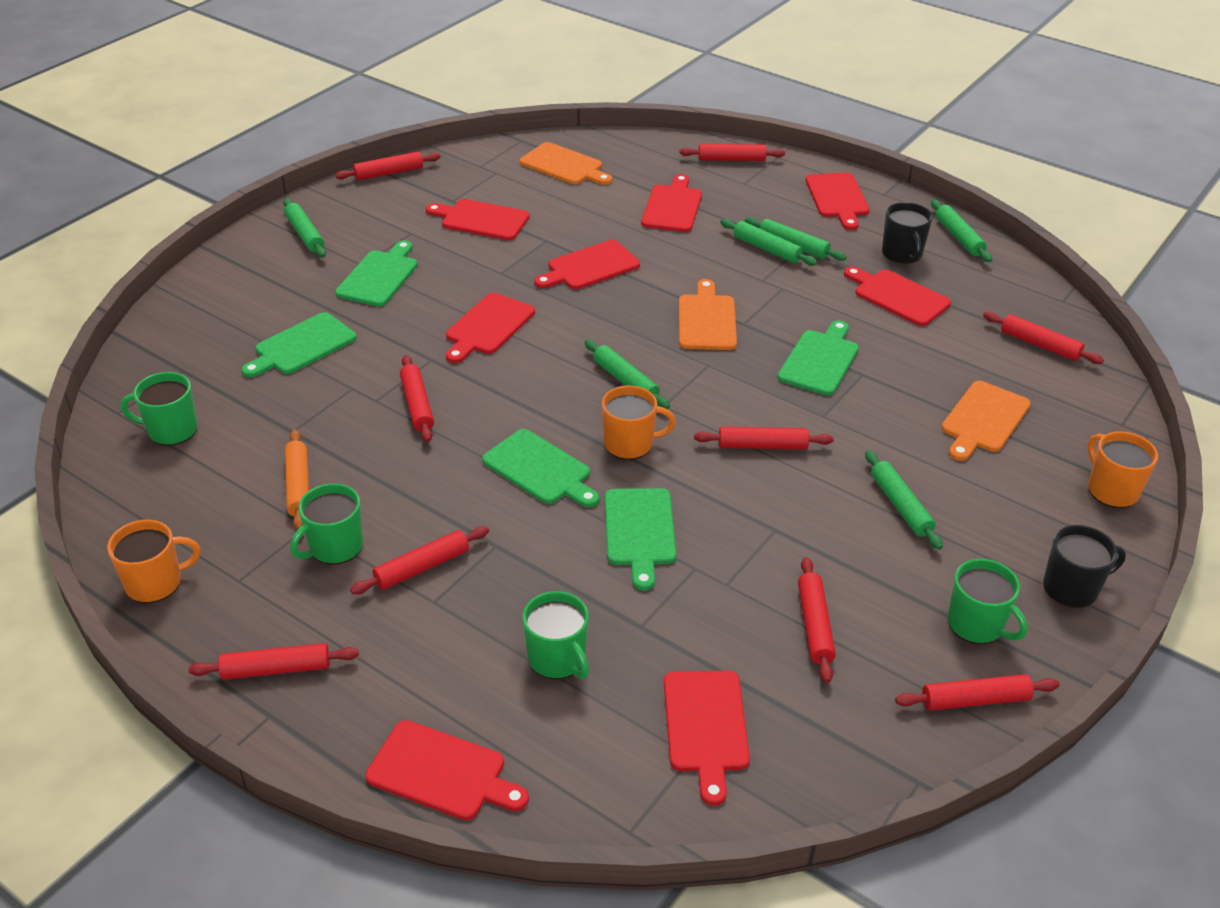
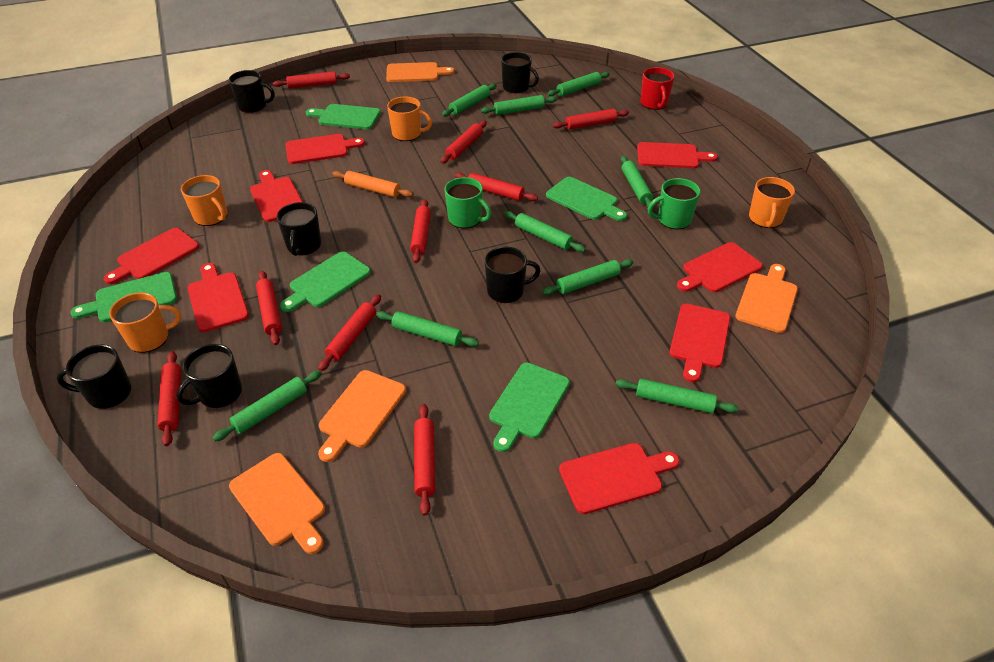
black mug: [882,202,933,264] [1043,525,1126,608] = 2 -> [56,345,131,409] [176,344,242,408] [229,70,275,113] [277,202,321,256] [484,247,540,303] [501,52,539,93] = 6
green mug: [121,372,198,446] [290,483,363,565] [523,591,589,679] [947,559,1028,644] = 4 -> [444,177,491,229] [648,178,701,230] = 2
green rolling pin: [283,198,326,258] [584,340,670,409] [720,219,817,266] [745,217,847,261] [865,450,943,550] [931,200,992,262] = 6 -> [212,371,322,441] [376,311,479,347] [442,83,497,117] [481,95,557,115] [504,211,586,252] [542,259,634,295] [547,72,610,96] [615,379,739,413] [621,156,654,210] = 9
orange cutting board: [520,142,612,185] [679,279,737,350] [941,381,1030,461] = 3 -> [229,453,325,554] [318,370,406,462] [386,62,455,82] [735,264,798,333] = 4
orange mug: [107,520,200,603] [602,385,676,460] [1088,431,1158,508] = 3 -> [109,292,181,353] [181,175,227,226] [387,96,432,141] [749,177,795,228] = 4
red mug: none = 0 -> [641,67,675,110] = 1

